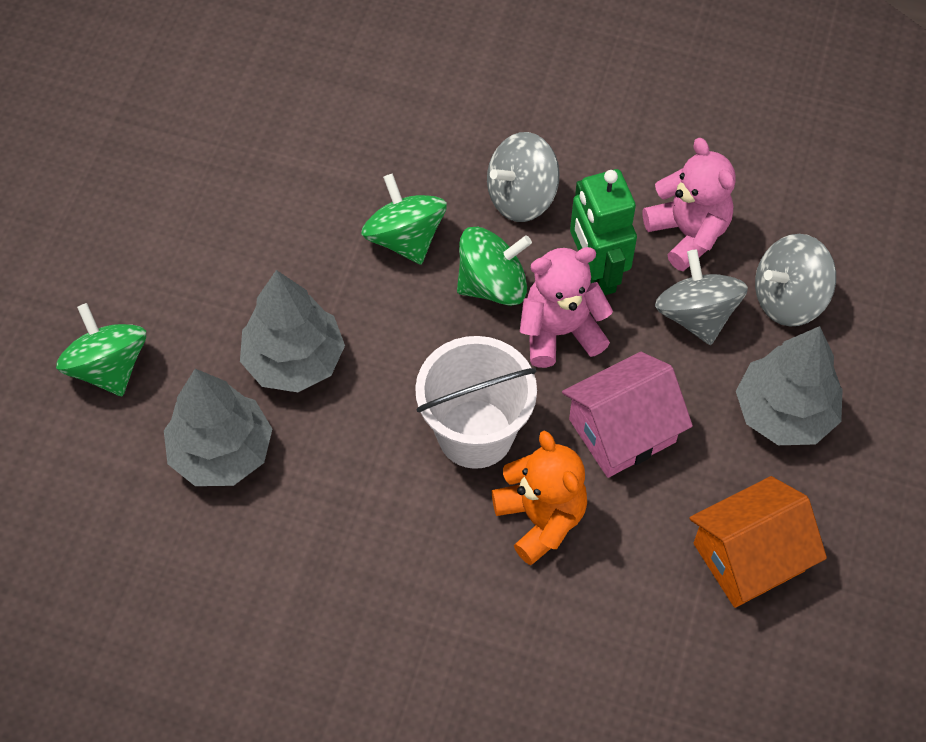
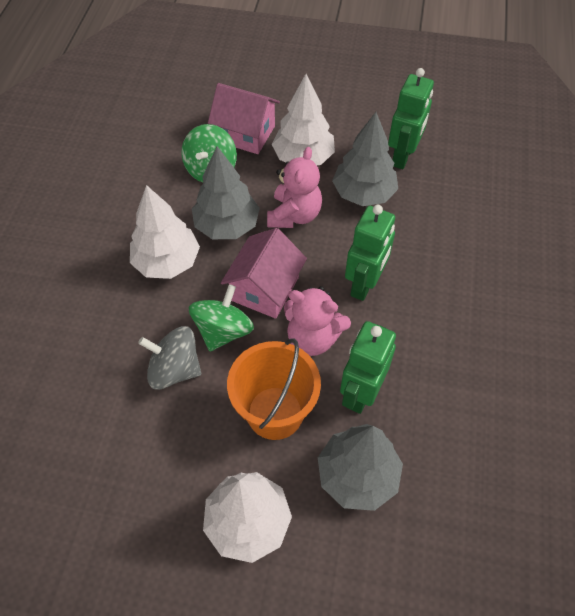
green robot: [570,169,637,295] = 1 -> [340,321,396,414] [345,205,395,301] [388,68,434,169] = 3
green spinning top: [56,303,146,396] [361,174,447,265] [457,227,532,306] = 3 -> [181,124,237,182] [189,284,254,352] = 2
grey spinning top: [487,132,560,222] [655,250,748,345] [755,234,836,327] = 3 -> [138,326,201,390] = 1
orange bucket: none = 0 -> [227,338,321,440] = 1
orange house: [689,476,827,608] = 1 -> none = 0
orange teddy bear: [492,431,587,565] = 1 -> none = 0
pink house: [562,352,693,478] = 1 -> [208,83,280,154] [221,228,307,319] = 2
white bucket: [415,336,537,469] = 1 -> none = 0
white tree: none = 0 -> [130,185,200,279] [203,472,292,563] [272,74,335,165] = 3

